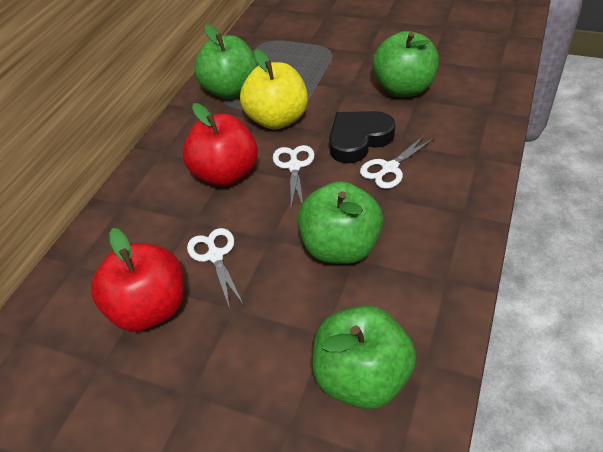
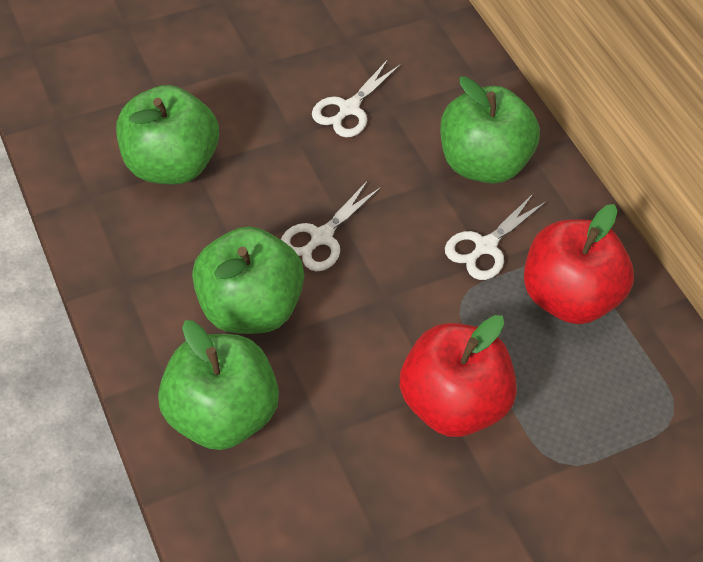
black heart: [329,111,395,163] = 1 -> none = 0
yellow apple: [240,49,308,130] = 1 -> none = 0

